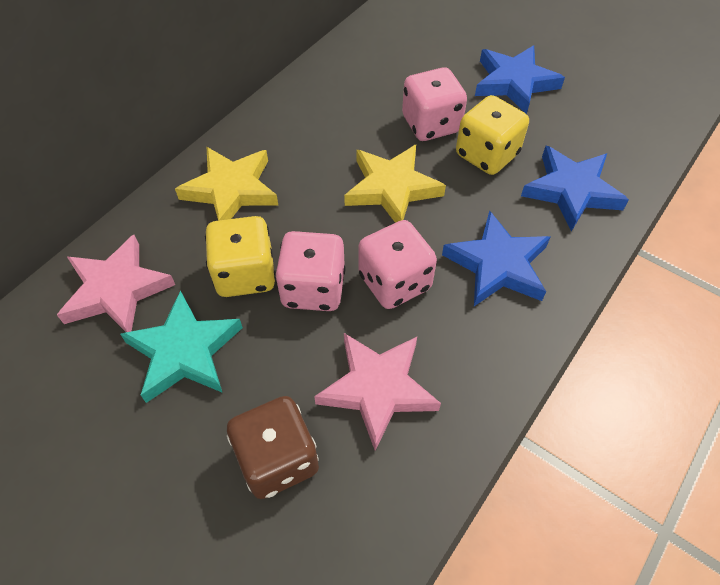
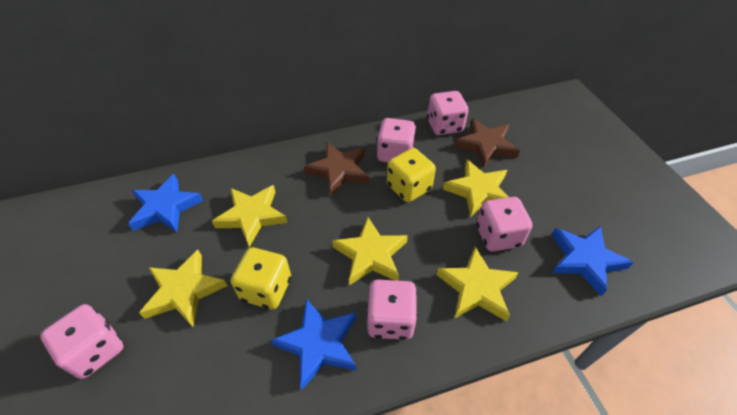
brown dice: [227,396,319,499] = 1 -> none = 0
brown star: none = 0 -> [304,142,369,196] [454,119,520,168] = 2
pink dice: [275,231,345,311] [358,220,437,309] [402,67,467,141] = 3 -> [40,304,124,379] [366,280,417,340] [377,118,416,163] [427,91,468,135] [476,197,533,252] = 5
pink star: [57,235,175,332] [314,333,441,451] = 2 -> none = 0
turquoise star: [120,291,243,403] = 1 -> none = 0
yellow star: [175,147,278,221] [344,145,446,223] = 2 -> [139,250,227,327] [212,185,288,247] [332,217,408,285] [436,246,519,322] [443,160,509,217] = 5

